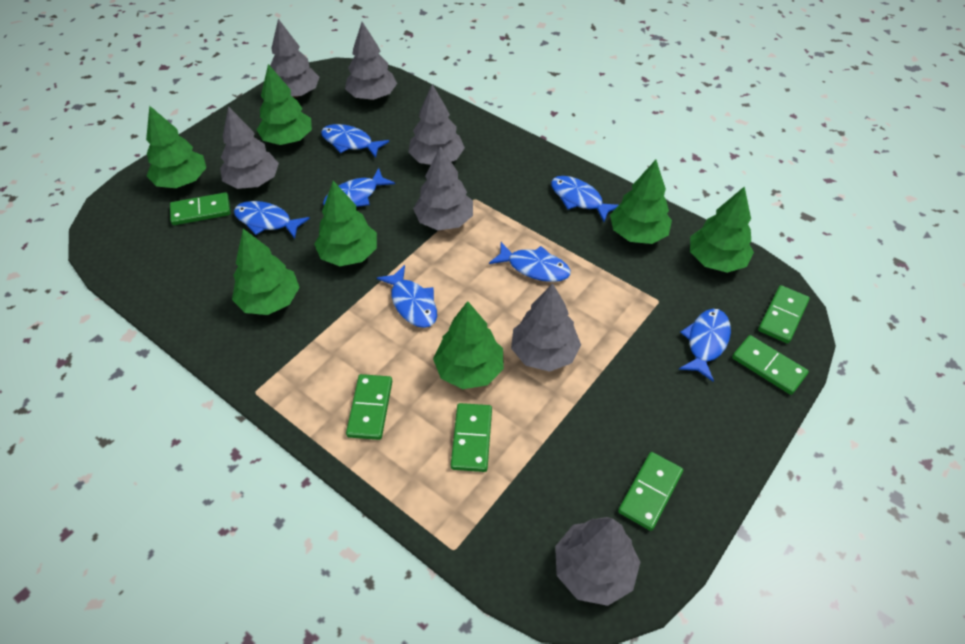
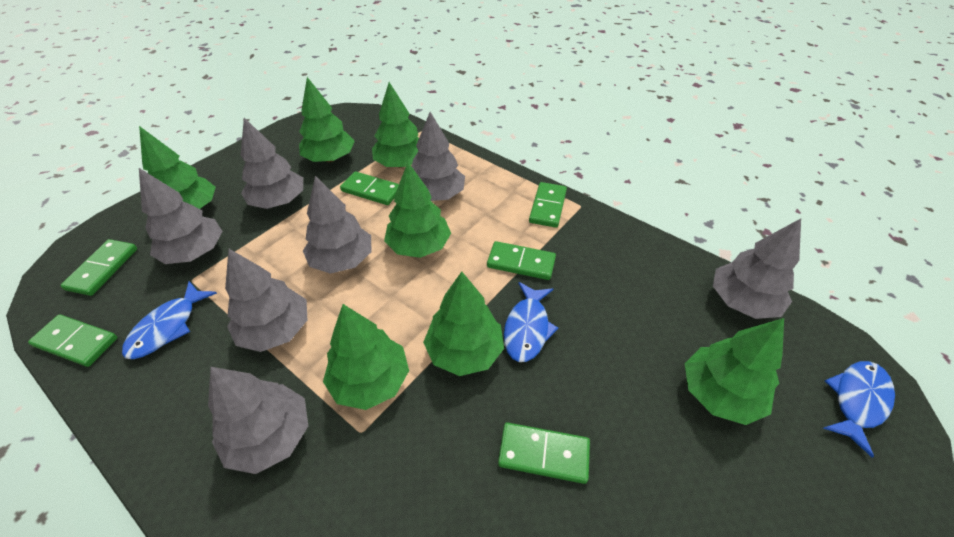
blue fish: [234,201,310,239] [321,124,389,158] [323,168,395,207] [377,265,437,328] [489,242,571,282] [551,176,619,222] [679,309,731,382] = 7 -> [122,281,217,359] [504,282,558,362] [823,361,895,458] = 3

